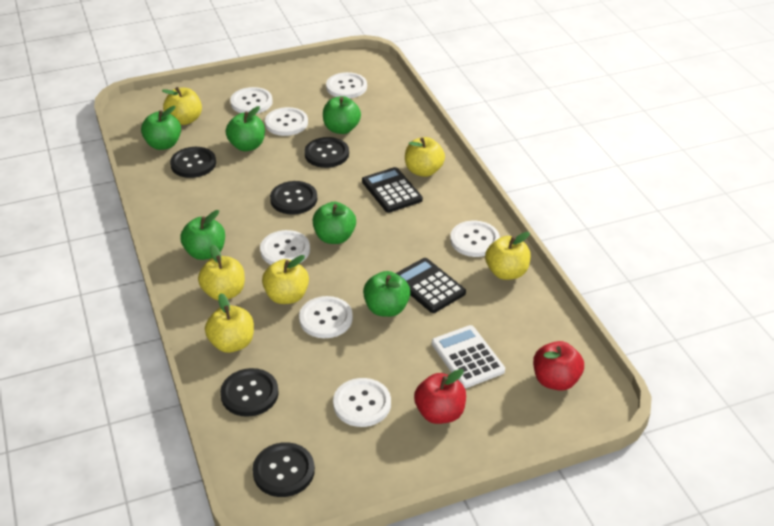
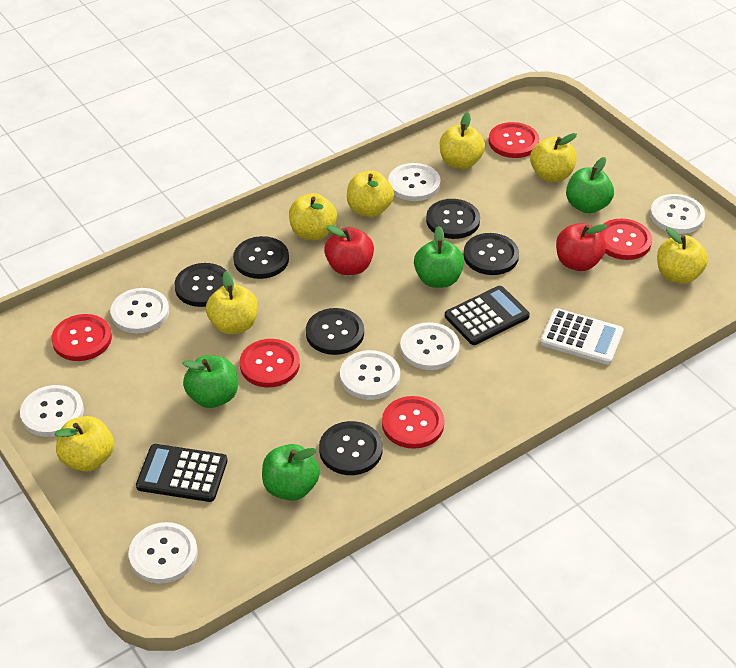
black button: [170,147,216,178] [220,368,279,417] [252,442,315,497] [270,181,317,215] [304,137,349,168] = 5 -> [175,263,227,307] [233,236,289,279] [306,308,364,355] [319,421,383,475] [426,199,480,239] [463,233,519,275] = 6
green apple: [141,106,181,150] [180,210,225,260] [226,106,265,151] [312,202,356,244] [323,96,361,134] [363,271,411,317] = 6 -> [182,355,238,408] [262,444,320,501] [414,226,464,288] [566,157,614,214] = 4
red button: none = 0 -> [51,314,112,361] [240,339,300,387] [382,396,444,449] [488,122,539,158] [599,219,652,260] = 5
yellow apple: [162,87,202,125] [198,245,245,300] [205,293,254,353] [262,255,309,304] [405,137,445,177] [485,232,531,280] = 6 -> [54,416,114,472] [206,271,258,334] [289,193,337,240] [347,171,394,217] [440,112,485,169] [530,133,577,182] [657,227,708,284] = 7

